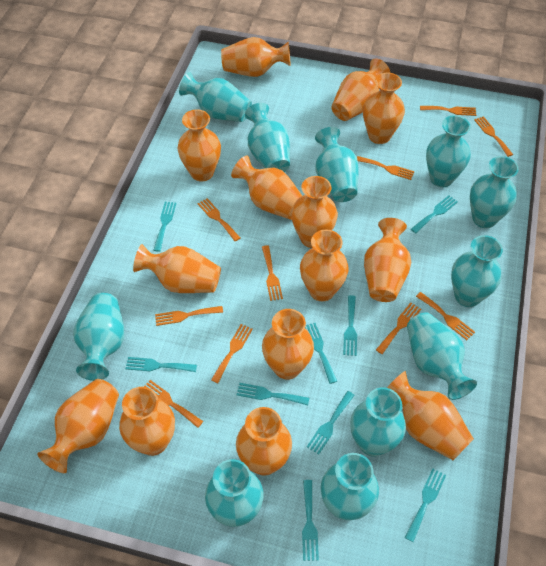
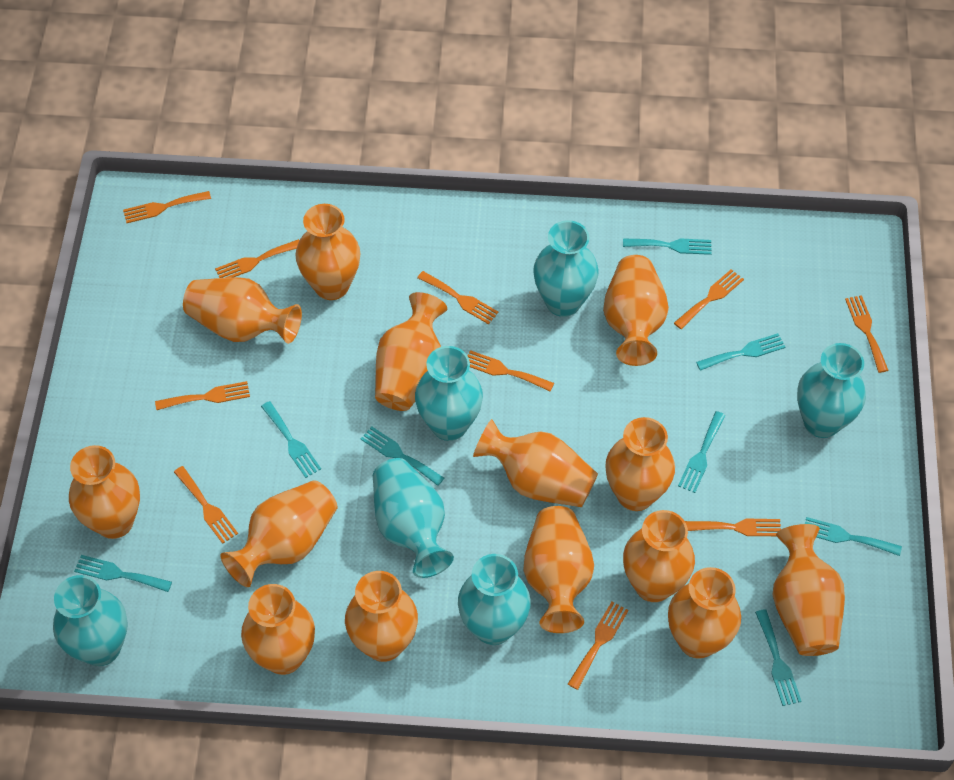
turquoise fork: [126,357,197,372] [153,202,176,252] [237,383,309,405] [302,480,319,561] [305,323,337,384] [307,391,354,455] [343,295,357,356] [405,469,446,542] [411,195,458,233] = 9 -> [74,555,172,592] [261,401,321,478] [361,426,444,486] [623,238,712,255] [678,411,726,493] [696,333,785,371] [755,609,802,706] [805,517,902,556] = 8
turquoise vase: [73,293,124,381] [179,72,252,122] [205,459,264,527] [245,103,290,172] [315,127,359,202] [321,453,379,520] [350,387,406,457] [407,312,477,400] [426,115,471,187] [451,235,503,307] [470,156,519,228] = 11 -> [53,575,127,666] [373,458,454,578] [415,346,483,441] [458,554,531,645] [533,220,599,317] [797,343,866,438] = 6

